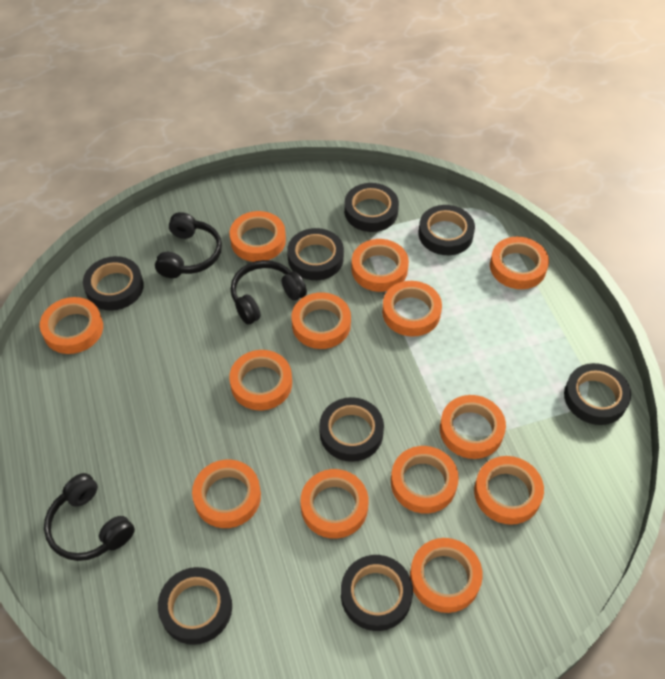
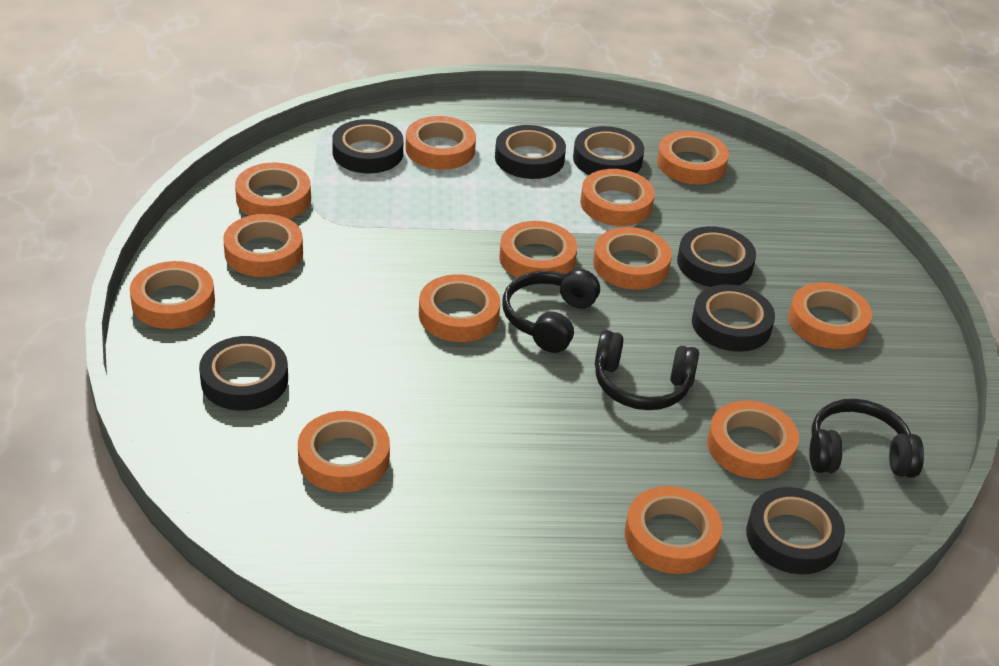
black tape: [83,256,144,311] [158,567,232,645] [287,228,344,280] [319,397,384,462] [341,555,413,631] [344,183,399,232] [419,205,475,255] [564,363,631,425] = 8 -> [199,336,288,411] [332,119,403,173] [495,125,566,179] [573,126,644,175] [677,226,756,287] [692,284,775,352] [746,487,845,574] = 7

